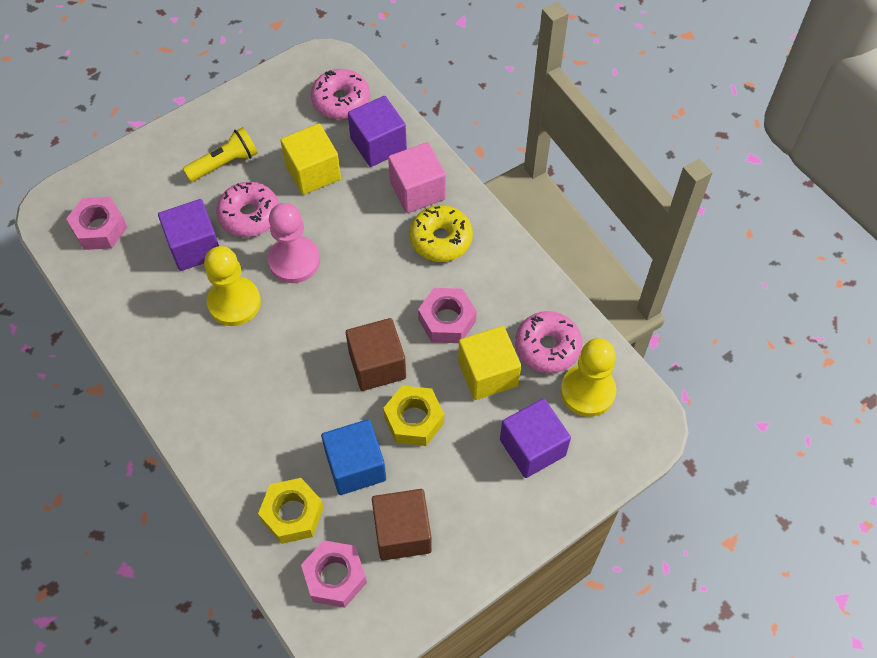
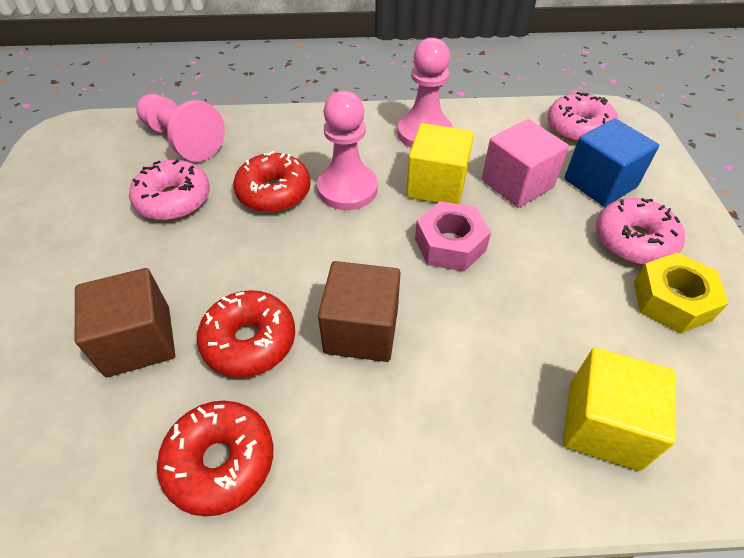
pink nut: [66,197,128,250] [301,540,367,608] [418,288,477,343] = 3 -> [415,201,491,272] = 1
pink pawn: [268,203,320,283] = 1 -> [136,94,225,162] [317,91,378,210] [398,38,453,148] = 3
purple cube: [158,199,219,271] [348,96,407,167] [500,398,571,478] = 3 -> none = 0
red donut: none = 0 -> [157,401,273,517] [197,290,295,378] [233,151,311,212] = 3
yellow donut: [410,205,473,262] = 1 -> none = 0
yellow flashlight: [183,127,258,182] = 1 -> none = 0
yellow nut: [258,478,324,544] [383,386,444,446] = 2 -> [634,253,729,334] = 1
yellow pawn: [204,246,261,326] [561,338,616,417] = 2 -> none = 0

